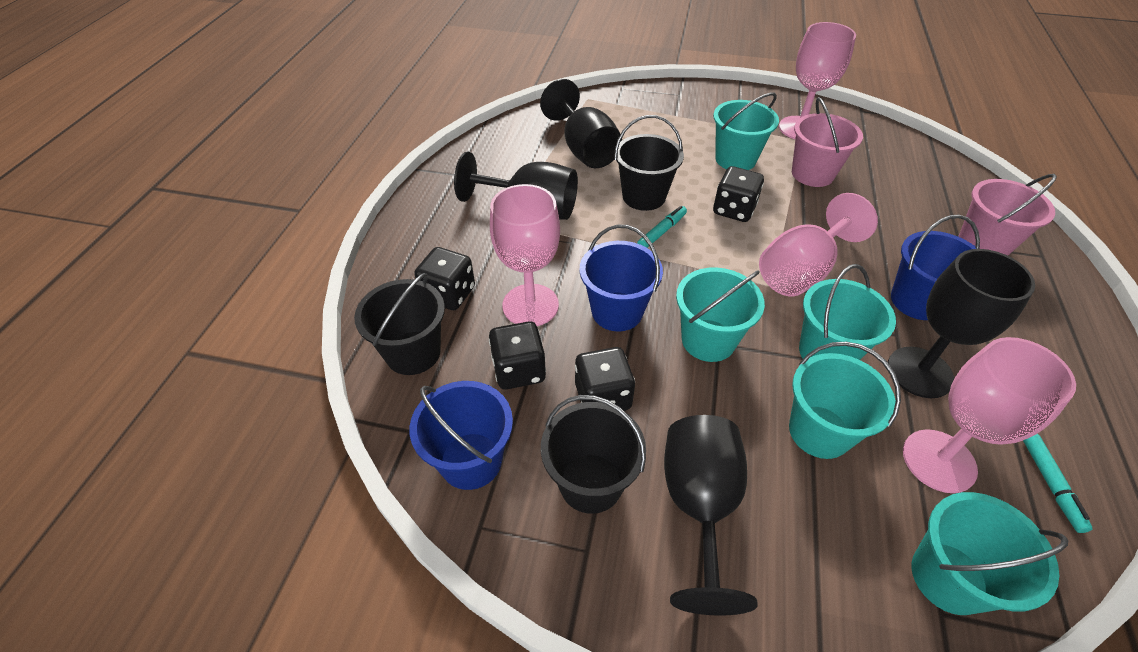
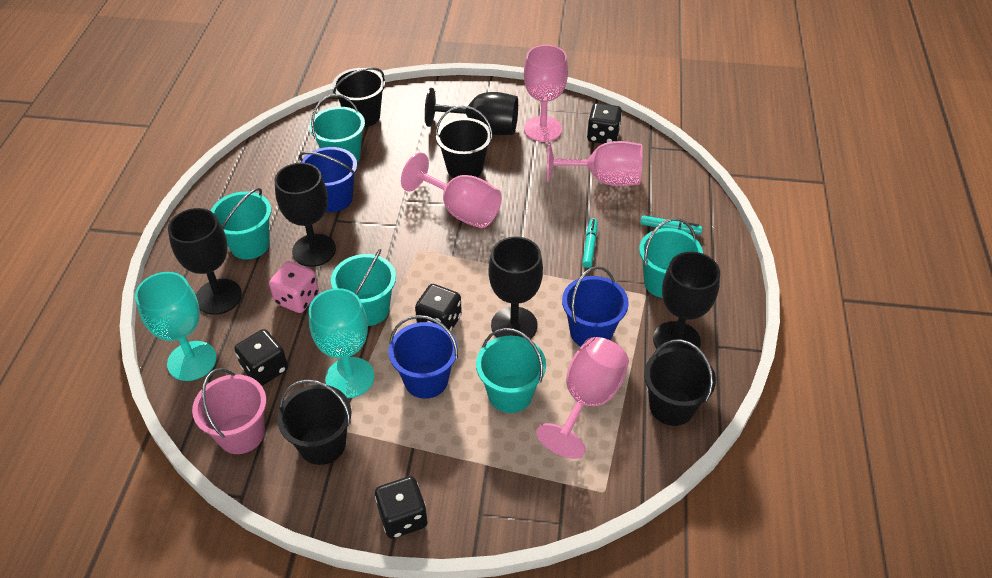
black bucket: [354,273,445,375] [541,395,646,514] [614,115,684,211] = 3 -> [277,379,351,465] [332,67,385,127] [435,106,493,178] [644,340,716,426] = 4
black goblet: [454,152,578,220] [540,79,622,168] [664,415,758,616] [888,249,1035,398] = 4 -> [168,208,242,315] [275,163,336,267] [425,88,518,135] [488,236,543,339] [653,252,720,353] = 5
pink bucket: [792,97,863,187] [958,174,1057,256] = 2 -> [192,368,267,454] = 1
pink dice: none = 0 -> [269,261,319,313] = 1
turquoise goblet: none = 0 -> [135,272,217,381] [309,288,374,398] = 2

